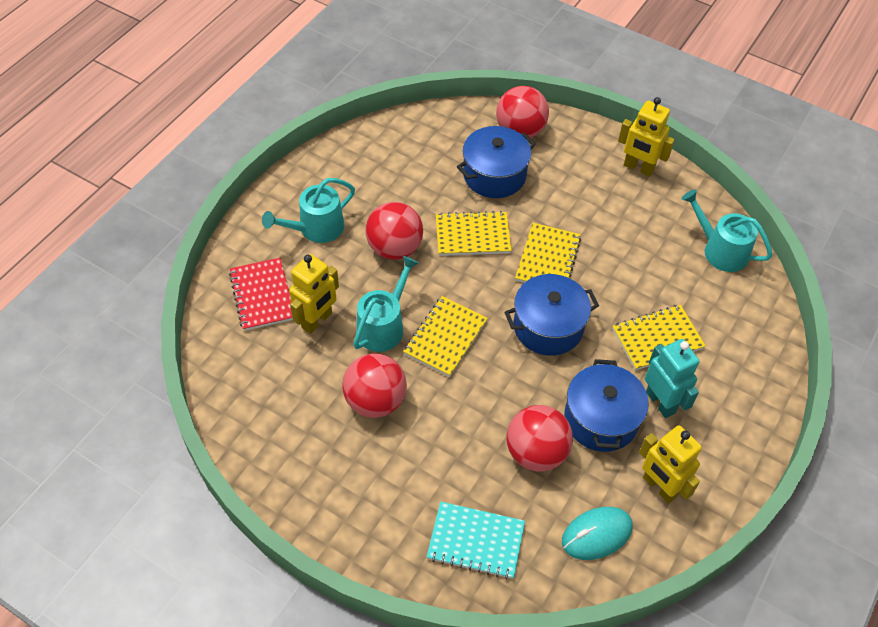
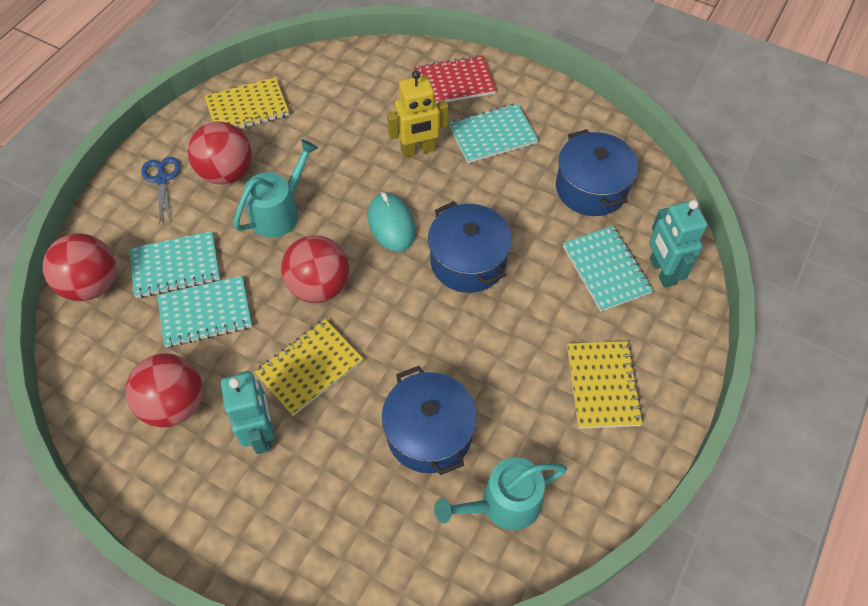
blue scissors: none = 0 -> [141,157,181,224] = 1
turquoise notebook: [427,502,525,579] = 1 -> [129,231,220,298] [157,275,252,347] [449,103,538,163] [563,226,653,312] = 4
turquoise robot: [645,339,700,418] = 1 -> [221,371,274,454] [649,200,707,288] = 2
turquoise watering can: [262,178,355,243] [353,256,419,352] [681,189,772,272] = 3 -> [234,139,318,238] [434,457,567,530] = 2
yellow notebook: [403,296,488,377] [436,211,512,256] [515,223,581,283] [612,305,705,371] = 4 -> [204,77,289,129] [255,319,363,416] [567,341,643,429] = 3
yellow robot: [289,254,339,334] [618,97,675,177] [639,425,702,504] = 3 -> [387,70,448,158] = 1

